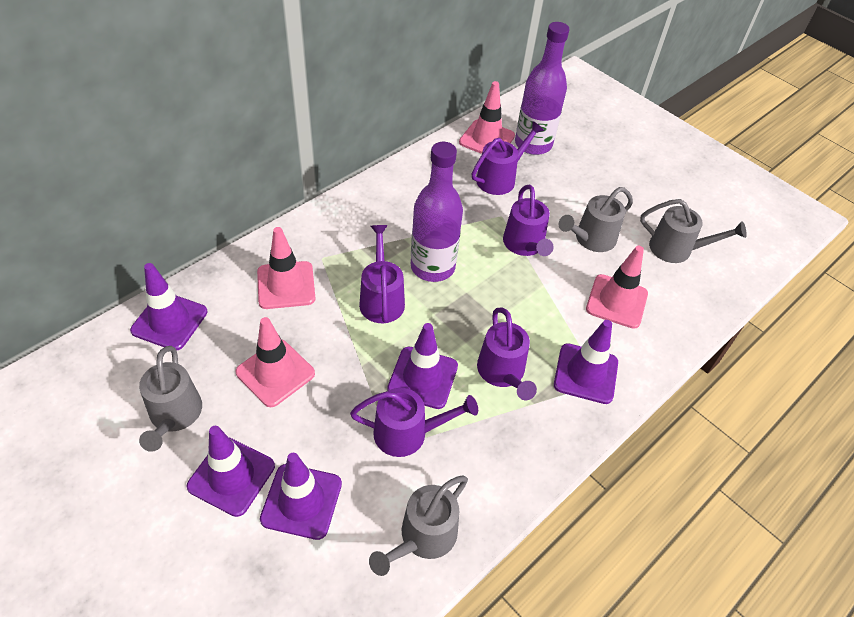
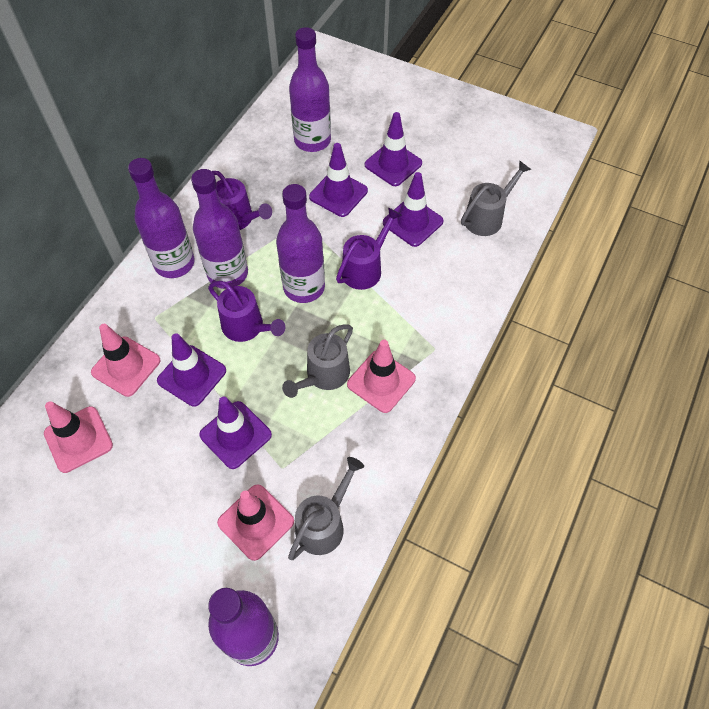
grey watering can: [139,346,202,452] [369,475,468,576] [559,187,633,252] [640,199,747,263] = 4 -> [282,324,353,398] [288,457,364,560] [461,160,531,236] = 3
purple bottle: [411,142,463,282] [515,22,569,155] = 2 -> [128,158,195,278] [191,169,248,289] [208,588,279,666] [276,184,325,303] [289,27,331,152] = 5
purple watering can: [350,388,478,457] [359,225,405,323] [472,121,544,195] [477,307,537,400] [503,185,554,256] = 5 -> [208,281,285,342] [212,171,272,230] [336,208,402,290] = 3

